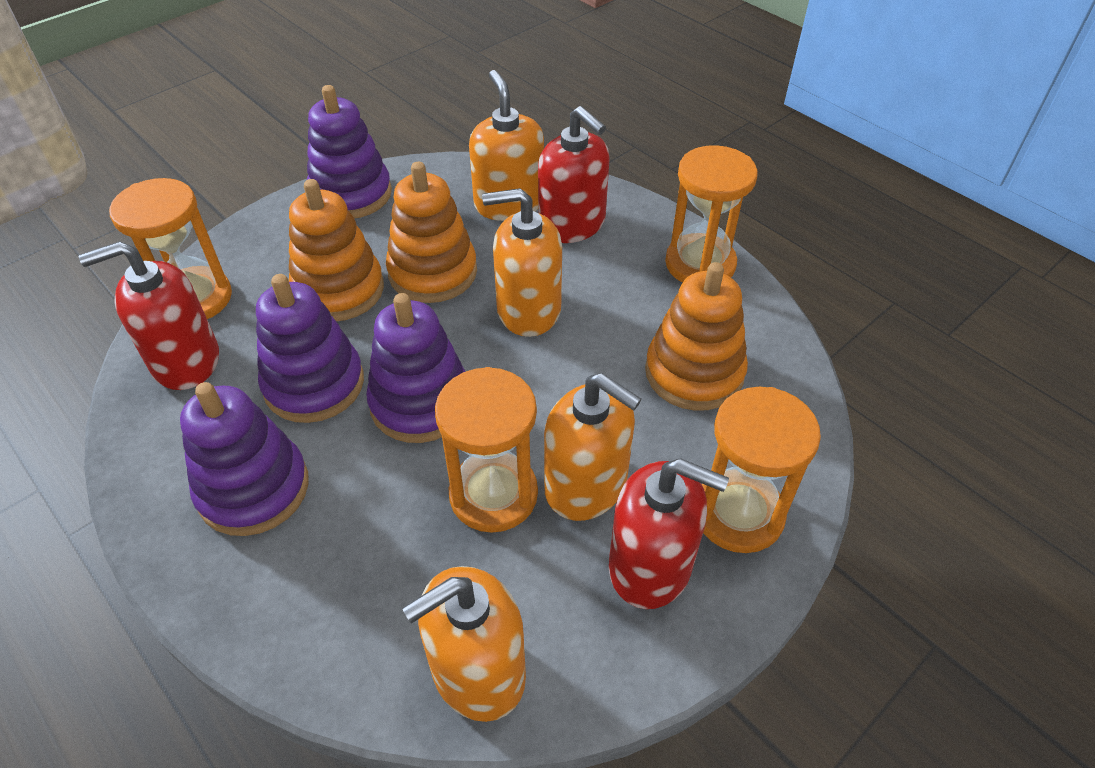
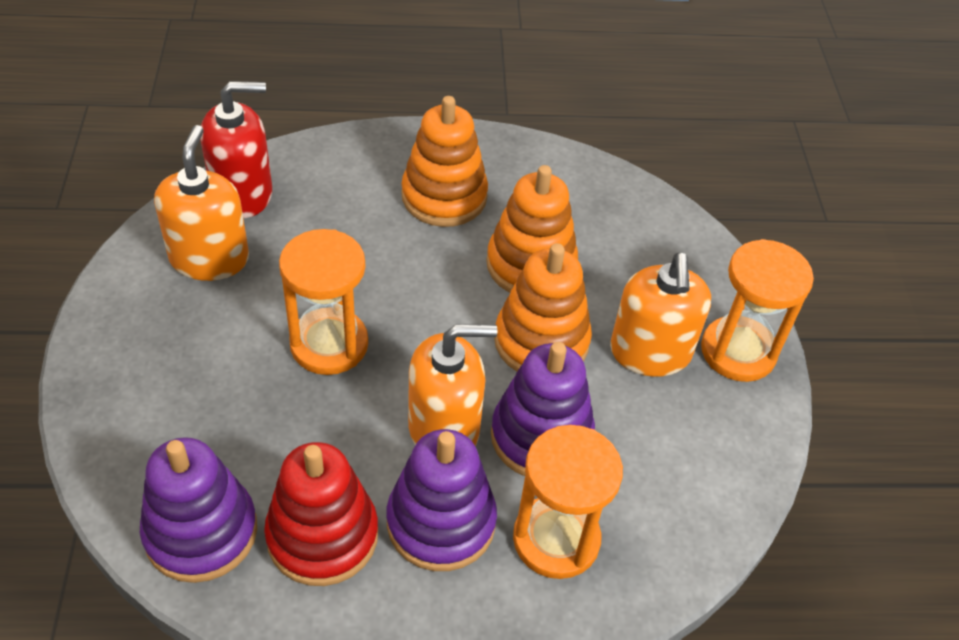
orange hourglass: [109,178,232,319] [435,367,538,533] [665,145,758,283] [702,387,821,553] = 4 -> [279,229,368,375] [513,425,623,579] [701,239,814,382] = 3
orange soap dispenser: [402,566,526,722] [469,70,544,221] [482,188,562,337] [544,373,642,521] = 4 -> [154,125,249,281] [408,324,498,446] [610,253,711,377] = 3
purple stacking toy: [180,382,309,536] [256,274,364,423] [307,85,392,219] [366,293,466,443] = 4 -> [140,437,257,583] [387,429,497,571] [491,342,595,476] = 3
red soap dispenser: [79,241,219,390] [538,106,610,243] [609,458,729,609] = 3 -> [200,81,272,218] = 1
red stacking toy: none = 0 -> [264,442,378,586] = 1

